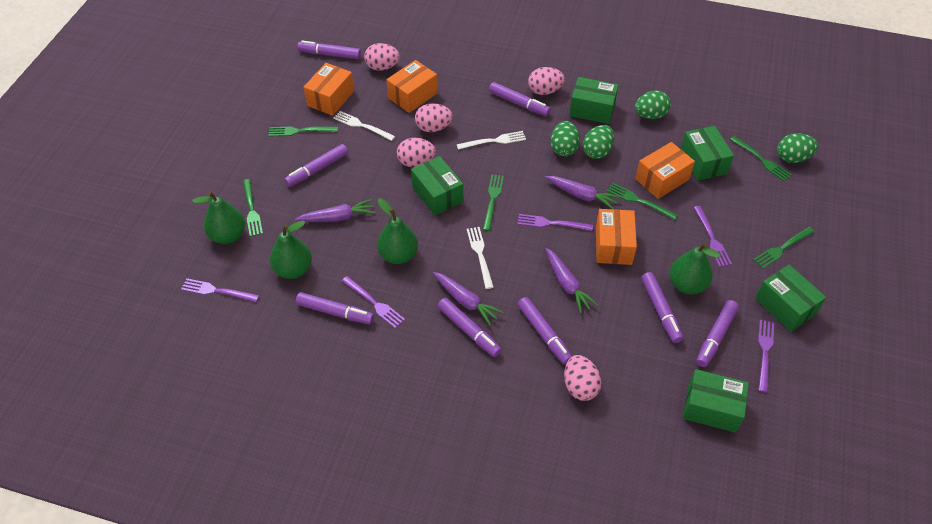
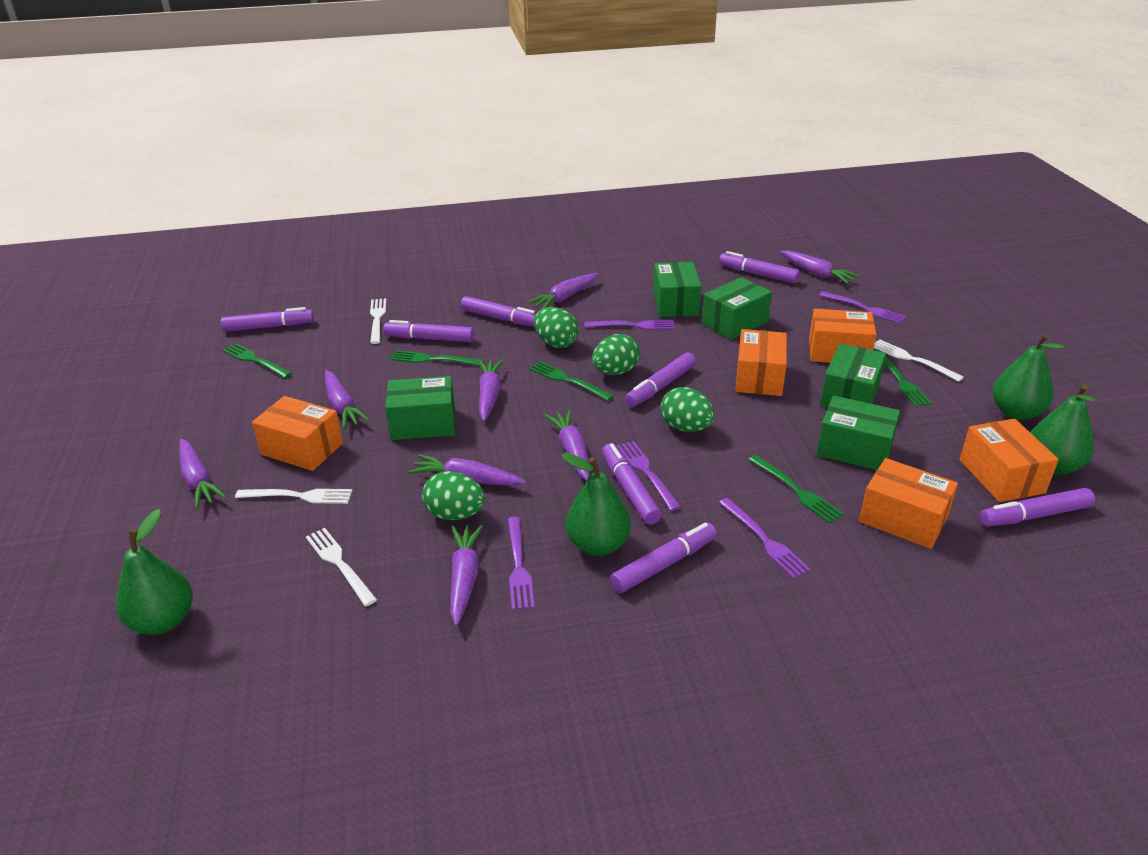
green fork: [243,179,263,237] [268,127,338,136] [483,174,504,231] [607,183,678,220] [730,136,792,181] [753,227,815,268] = 6 -> [222,343,292,378] [390,350,484,366] [530,361,614,401] [748,455,844,523] [874,349,932,407] = 5
orange box: [303,63,354,116] [386,60,438,113] [596,209,637,265] [635,142,695,199] = 4 -> [252,396,343,471] [735,329,787,396] [809,309,876,363] [859,458,958,549] [959,419,1059,502] = 5
pink egg: [364,43,400,71] [397,138,436,167] [415,103,453,132] [528,67,565,95] [564,355,602,401] = 5 -> none = 0
purple carrot: [295,199,375,222] [433,272,503,326] [545,176,620,209] [546,248,598,313] = 4 -> [179,439,227,509] [325,370,370,429] [408,454,527,486] [450,525,483,626] [479,359,504,421] [528,273,599,308] [544,410,590,481] [780,251,859,284] = 8
white fork: [333,111,395,141] [457,131,526,150] [467,227,493,289] = 3 -> [235,489,353,504] [306,528,377,606] [370,298,386,344] [874,339,964,382] = 4

